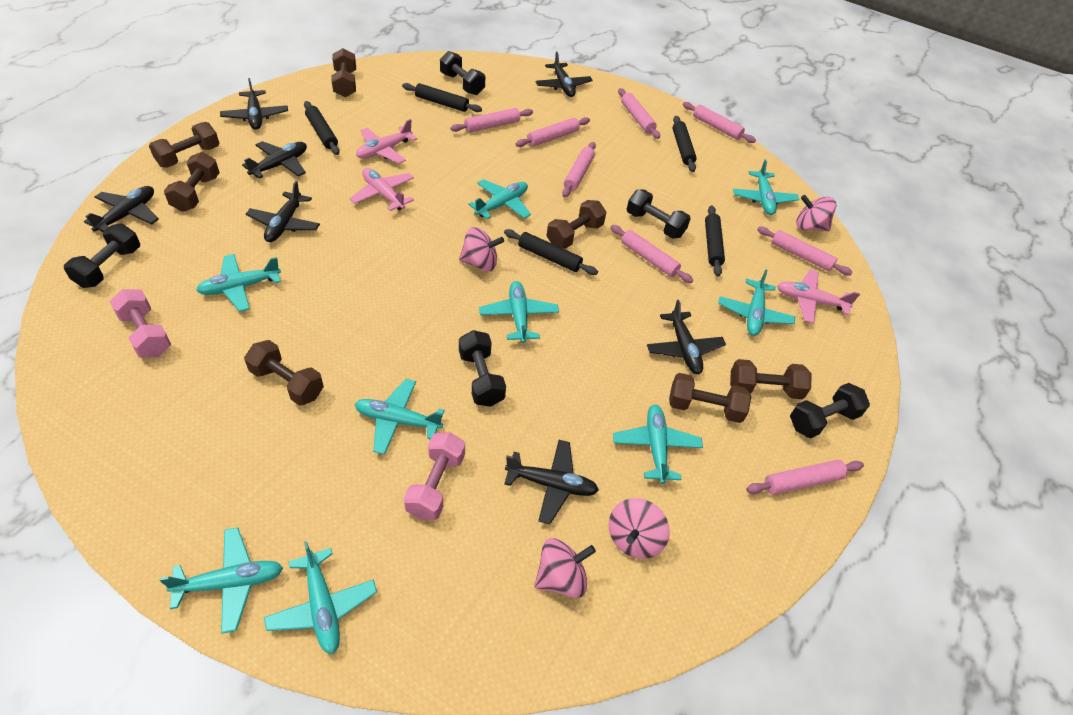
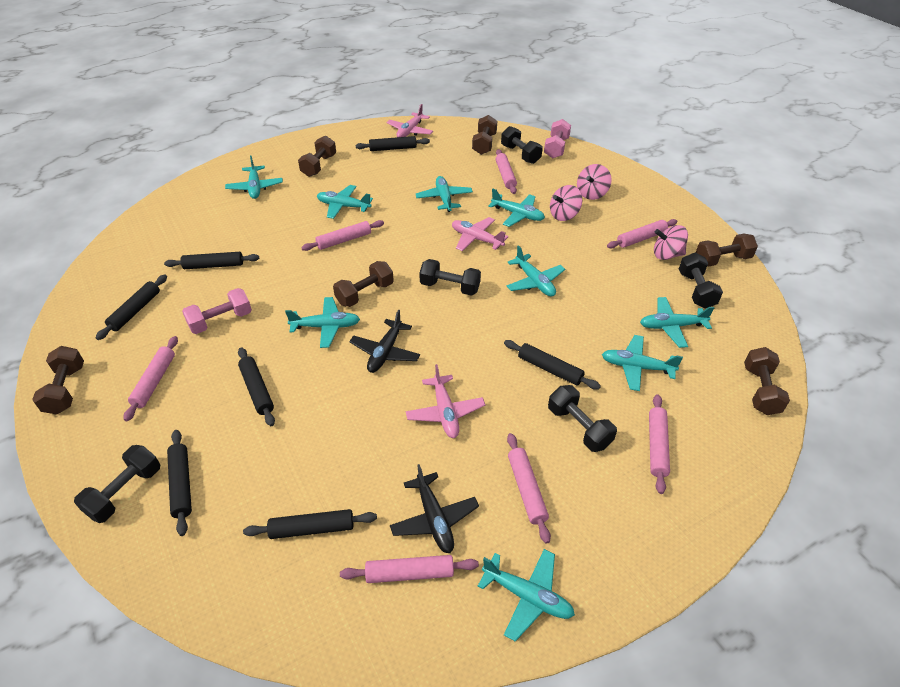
black plane: [84,186,159,232] [220,78,288,130] [242,141,307,179] [246,181,320,242] [504,440,599,524] [536,51,593,97] [647,300,726,374] = 7 -> [349,310,420,373] [390,464,479,553] = 2
black rolling pin: [304,101,340,155] [402,83,482,112] [504,229,598,275] [672,116,697,172] [705,205,725,276] = 5 -> [96,274,167,340] [164,252,259,269] [167,430,192,536] [238,347,275,426] [243,509,377,539] [355,136,430,151] [504,340,601,390] = 7
brown dumbbell: [149,122,219,167] [164,152,220,212] [244,340,324,406] [331,48,356,97] [547,200,606,249] [669,373,751,423] [730,359,812,399] = 7 -> [32,346,84,415] [298,136,336,177] [333,261,394,307] [472,115,497,155] [696,234,758,266] [744,347,790,415] = 6
pink rolling pin: [450,108,533,132] [516,117,590,147] [562,142,596,197] [610,225,693,283] [618,88,660,139] [683,102,756,143] [746,460,864,495] [757,227,853,276] = 8 -> [124,336,178,422] [301,220,384,251] [340,555,479,583] [496,149,517,194] [507,433,551,544] [607,219,677,248] [649,394,670,494] = 7
pink spinning top: [459,227,504,272] [535,538,596,598] [608,498,670,559] [797,195,836,231] = 4 -> [550,185,582,221] [577,164,612,200] [654,225,688,260] = 3

